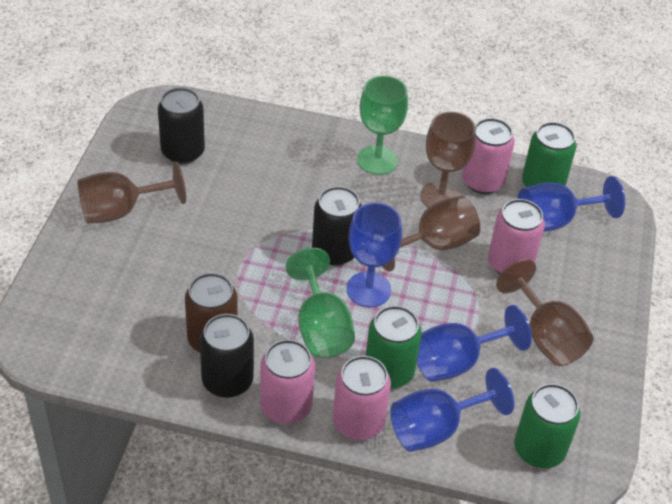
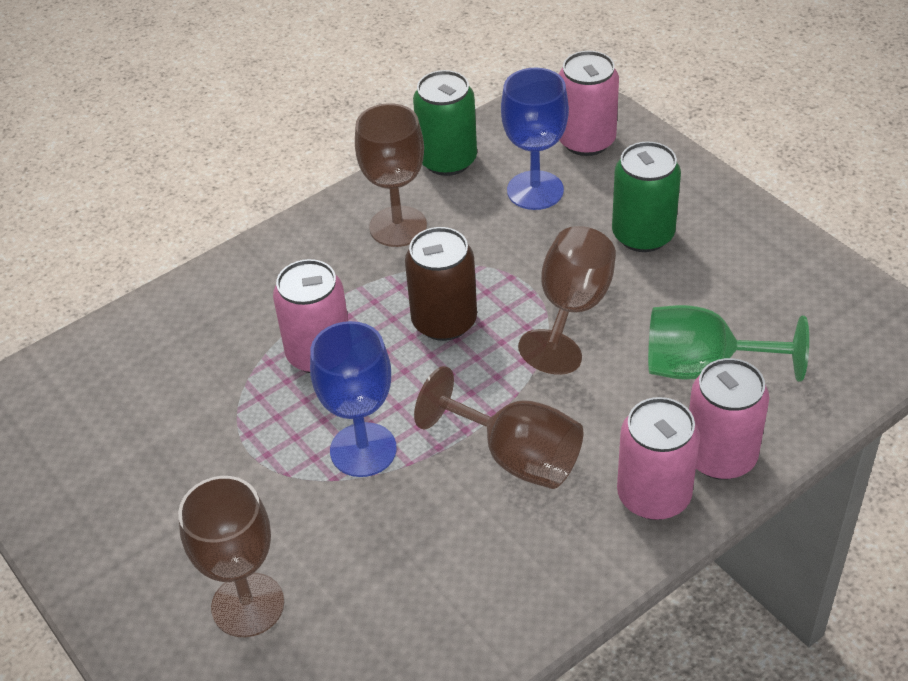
black can: [158,87,205,164] [200,314,254,398] [312,186,362,266] = 3 -> none = 0
blue goblet: [346,202,402,307] [390,368,514,452] [417,305,532,382] [517,176,625,232] = 4 -> [310,321,397,477] [501,68,569,210] = 2
green can: [366,306,422,388] [514,384,581,468] [522,122,576,187] = 3 -> [413,70,477,176] [612,142,681,252] = 2
green goblet: [286,248,355,358] [357,75,408,175] = 2 -> [648,305,809,382] = 1

